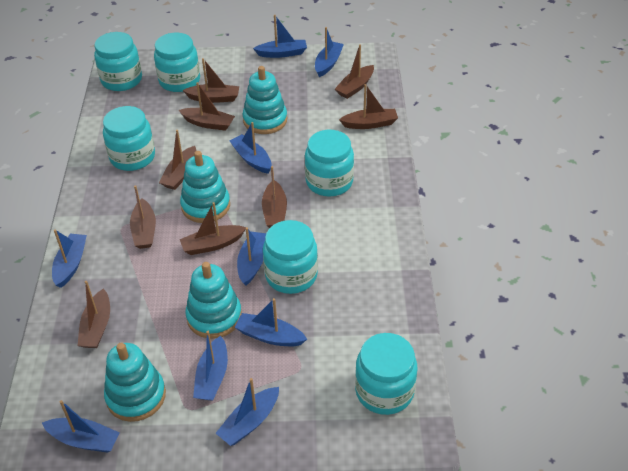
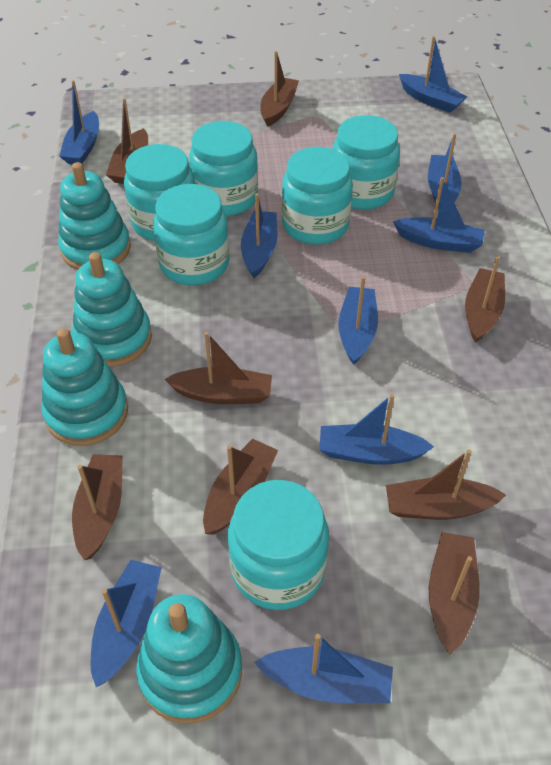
brown boat: [77,281,110,348] [130,185,156,249] [159,130,197,190] [179,82,235,131] [180,202,246,255] [183,58,239,103] [262,166,287,228] [335,44,374,99] [339,84,398,129] = 9 -> [72,454,123,560] [106,98,148,184] [164,332,272,404] [203,439,278,535] [260,51,299,127] [386,449,506,520] [429,532,480,654] [465,256,505,343] = 8

